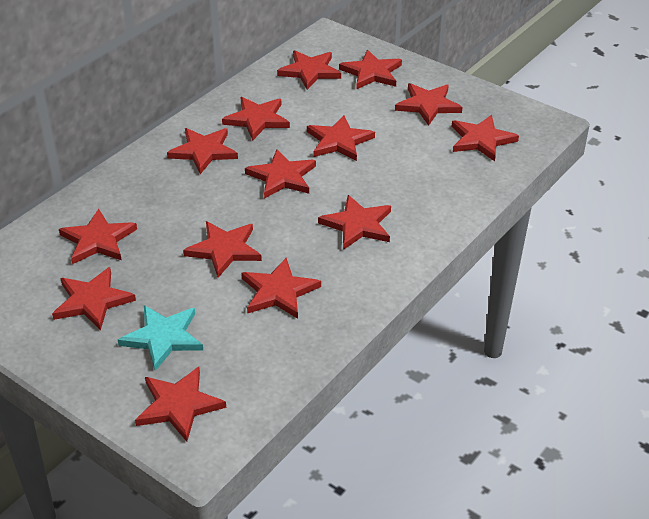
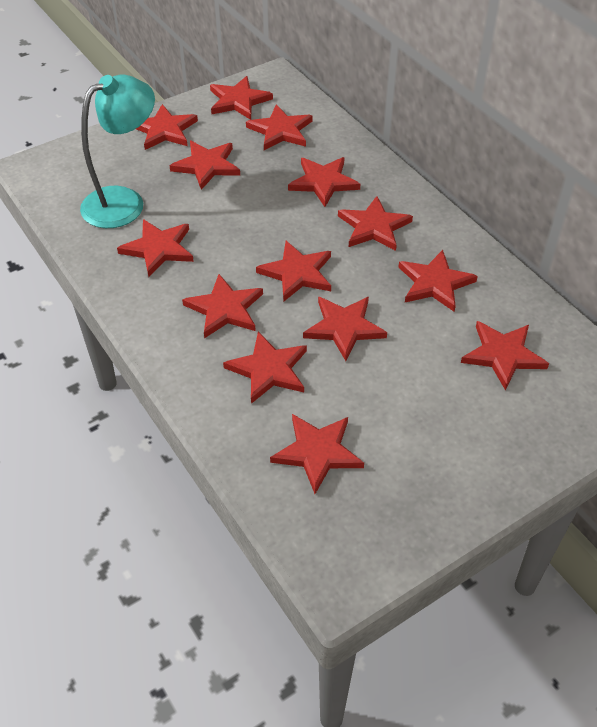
turquoise lamp: none = 0 -> [80,75,155,228] = 1
turquoise star: [118,305,203,371] = 1 -> none = 0

